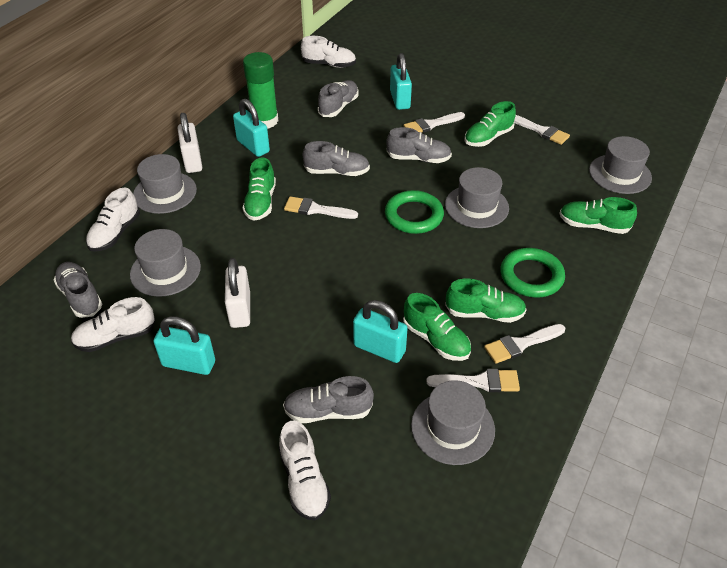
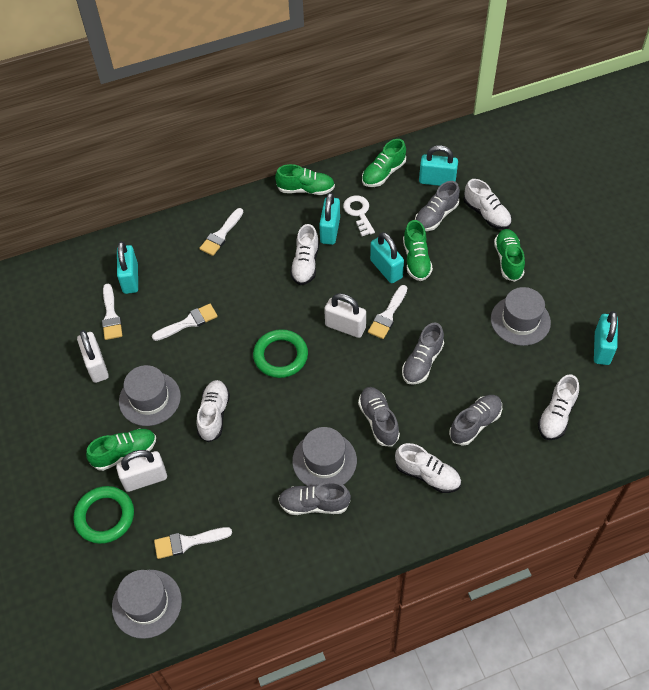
green glue stick: [243,52,279,128] = 1 -> none = 0
grey hat: [130,229,201,297] [133,154,197,214] [411,380,495,465] [445,167,509,228] [589,136,652,194] = 5 -> [112,570,182,639] [119,365,181,426] [292,427,357,486] [491,287,551,346] = 4
turquoise padlock: [154,316,215,375] [233,99,270,157] [353,300,408,363] [390,53,412,110] = 4 -> [117,241,138,294] [319,192,340,245] [370,232,404,283] [419,145,458,186] [594,311,618,365] = 5
white key: none = 0 -> [343,195,375,236] = 1
white padlock: [178,113,202,173] [225,258,250,328] = 2 -> [77,330,109,383] [116,450,167,492] [324,293,366,338] = 3
white shoe: [71,297,155,352] [86,188,140,252] [279,421,331,520] [301,36,356,68] = 4 -> [196,380,230,442] [290,224,319,285] [395,443,461,493] [464,179,512,229] [538,374,579,440] = 5

